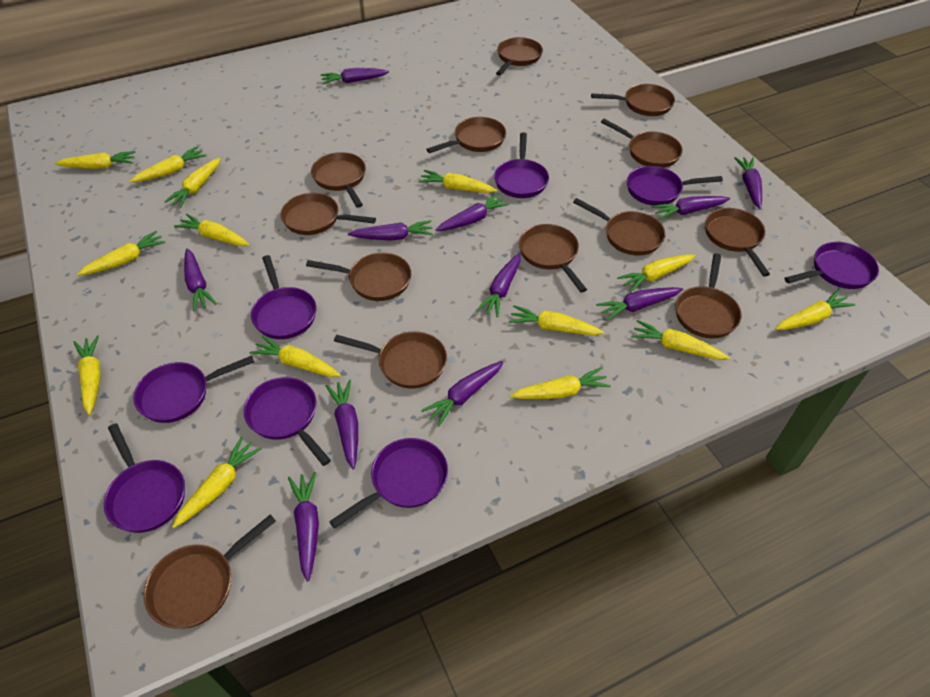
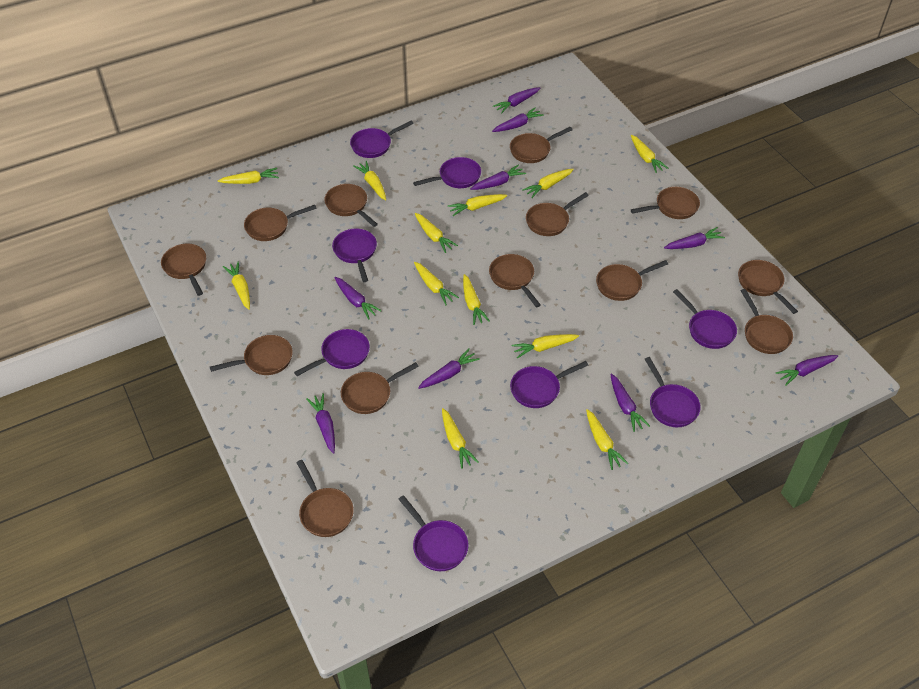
purple carrot: [184,248,217,312] [288,472,319,581] [321,68,389,84] [325,380,358,469] [348,220,433,241] [421,361,504,427] [436,193,510,231] [476,253,521,317] [596,287,683,321] [651,196,730,220] [734,157,762,209] = 11 -> [306,393,335,454] [334,277,382,319] [418,348,480,389] [470,165,526,190] [492,107,544,132] [493,87,540,113] [610,374,650,432] [664,227,725,249] [775,355,838,386] = 9
yellow carrot: [55,151,136,169] [73,335,101,415] [77,231,166,276] [130,146,207,182] [164,157,221,207] [172,437,262,528] [174,214,250,246] [250,336,341,377] [418,170,497,193] [509,305,604,335] [510,367,611,399] [617,254,696,292] [631,320,730,360] [775,290,855,330] = 14 -> [218,168,279,184] [223,262,250,310] [353,161,386,200] [414,262,459,305] [415,213,458,253] [442,408,479,469] [448,194,507,216] [463,274,490,325] [512,334,579,358] [522,169,574,198] [586,409,628,470] [631,135,668,173] = 12

